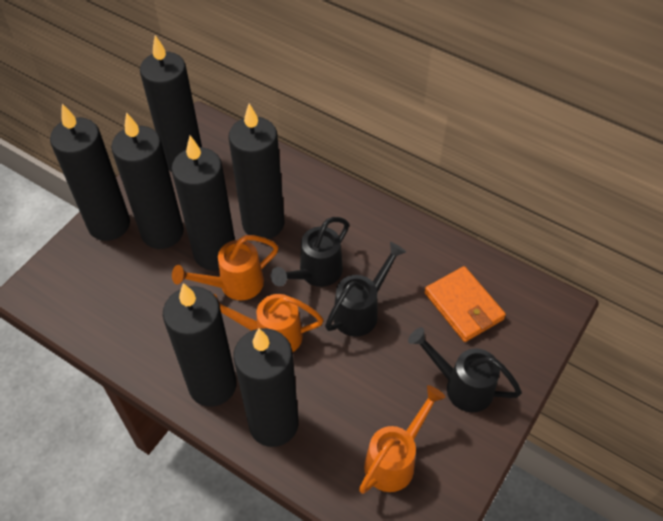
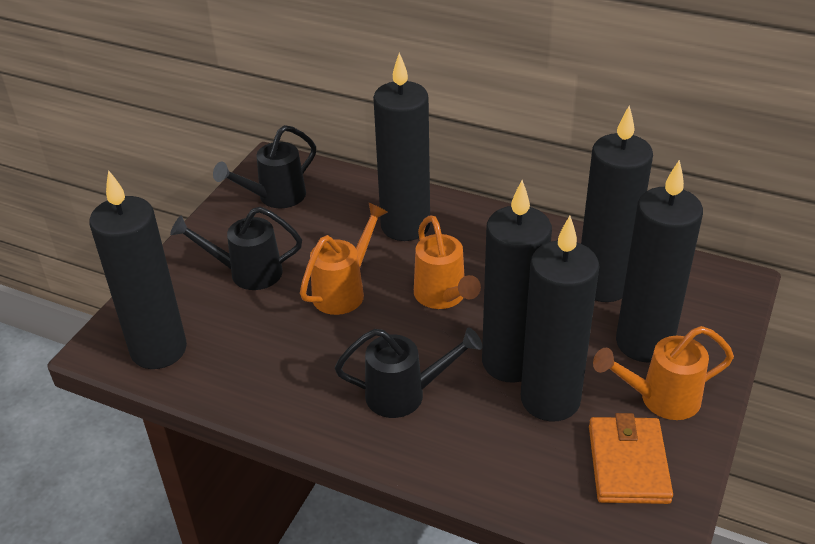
black candle: [50,104,130,241] [111,112,184,249] [140,35,202,172] [163,283,237,407] [171,136,235,270] [229,103,284,239] [233,328,298,447] = 7 -> [89,170,187,369] [373,53,430,241] [482,180,552,383] [521,216,599,421] [581,106,653,302] [616,160,703,363] = 6

